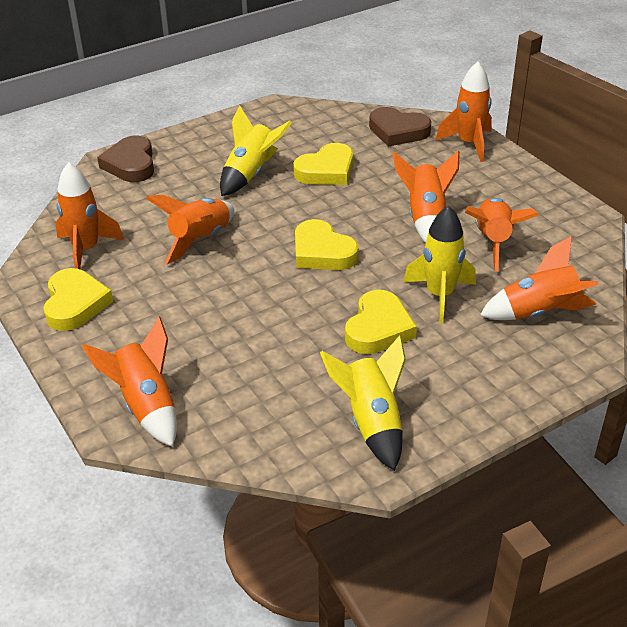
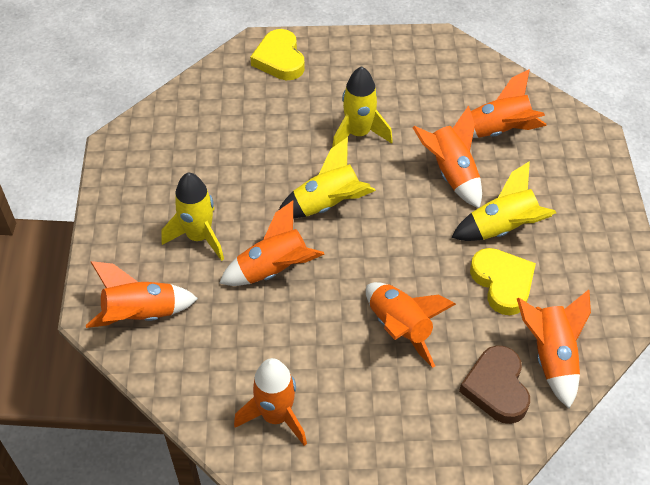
brown heart: [97,136,154,182] [369,107,431,147] = 2 -> [459,345,530,424] = 1
yellow heart: [44,268,113,331] [293,143,353,185] [295,219,359,270] [345,290,417,354] = 4 -> [250,29,305,80] [470,248,536,315] = 2
yellow rocket: [220,106,292,196] [320,335,406,471] [403,205,476,323] = 3 -> [162,173,224,261] [279,137,376,218] [332,66,393,147] [452,161,556,241] = 4

